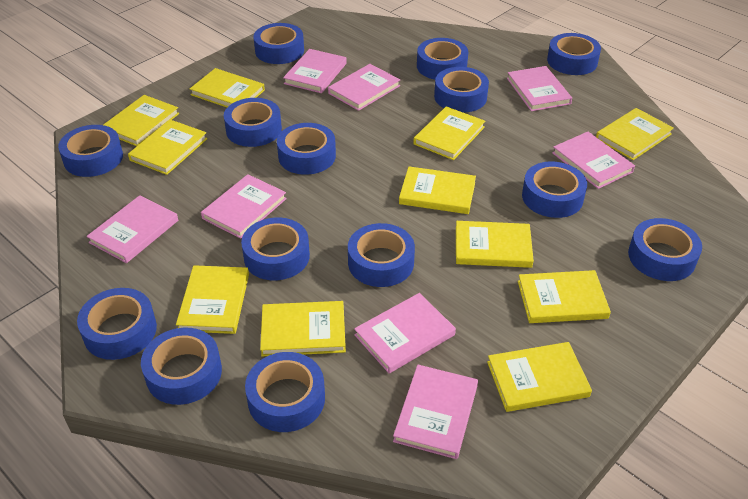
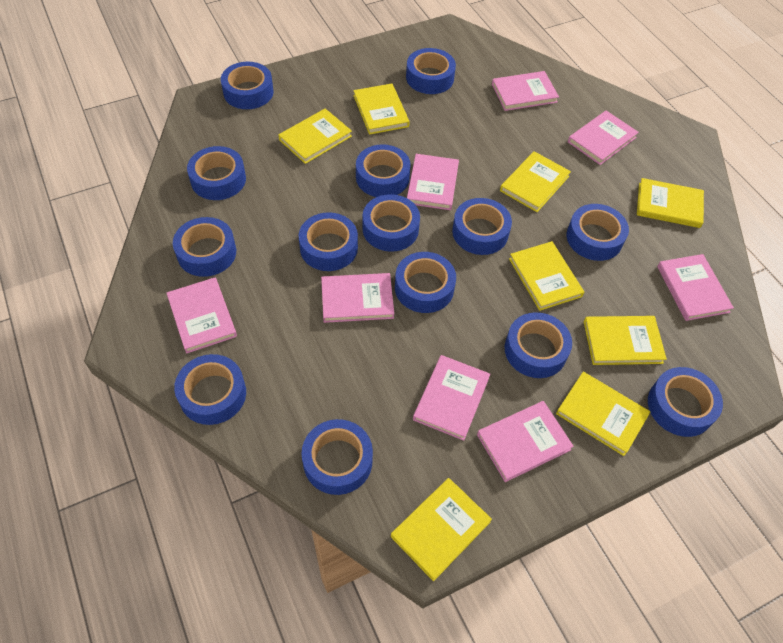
yellow book: [103,95,179,146] [128,120,208,175] [176,265,249,334] [190,68,265,107] [260,301,346,356] [399,166,476,214] [413,106,485,160] [456,221,534,268] [487,342,592,412] [518,270,611,323] [596,108,674,160] = 11 -> [279,108,352,164] [353,84,410,135] [391,478,492,581] [500,151,571,212] [509,241,584,311] [556,372,650,456] [584,316,667,365] [637,178,704,228] = 8

